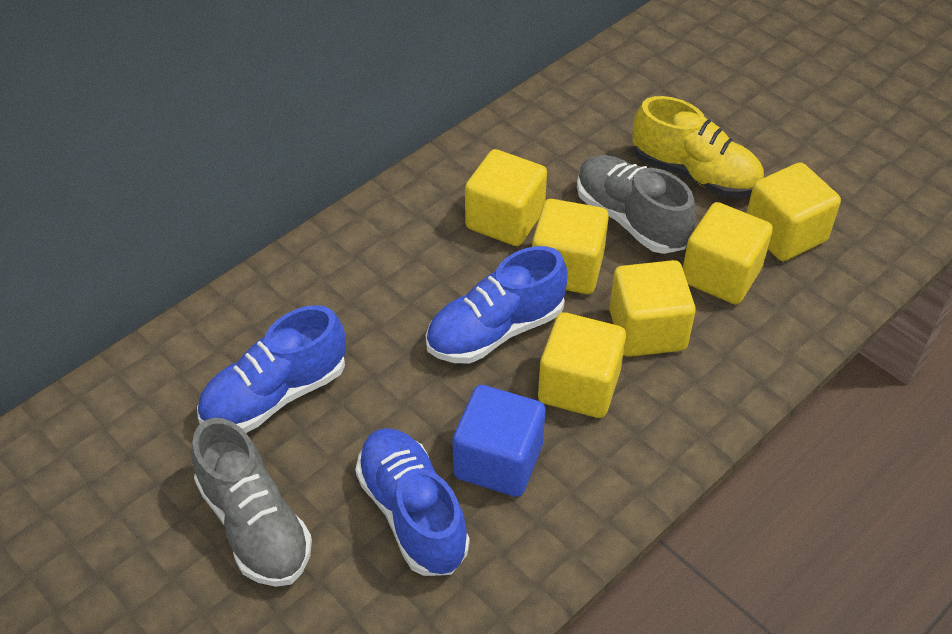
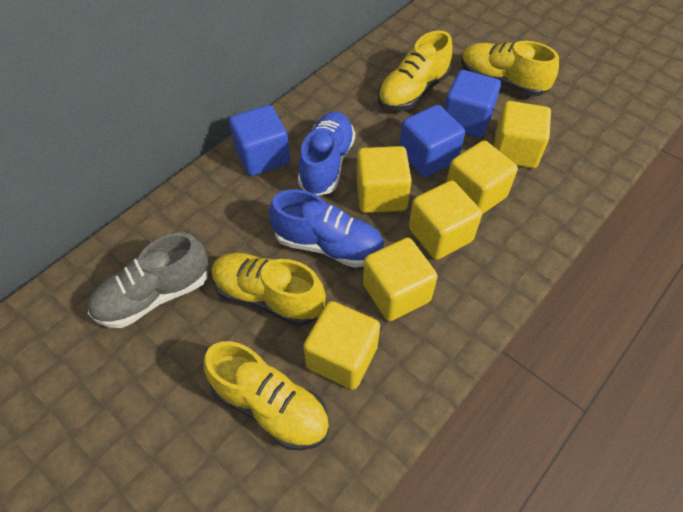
blue cube: [452,385,545,497] = 1 -> [229,105,290,176] [400,105,465,177] [444,70,501,138] = 3
blue shoe: [197,305,345,433] [355,428,470,576] [426,246,567,364] = 3 -> [269,190,384,268] [298,111,355,196] = 2
grey shoe: [191,418,312,587] [577,155,696,254] = 2 -> [88,233,209,328] = 1
yellow shoe: [632,96,764,198] = 1 -> [204,341,329,451] [211,253,326,326] [378,31,453,111] [461,41,559,96] = 4

